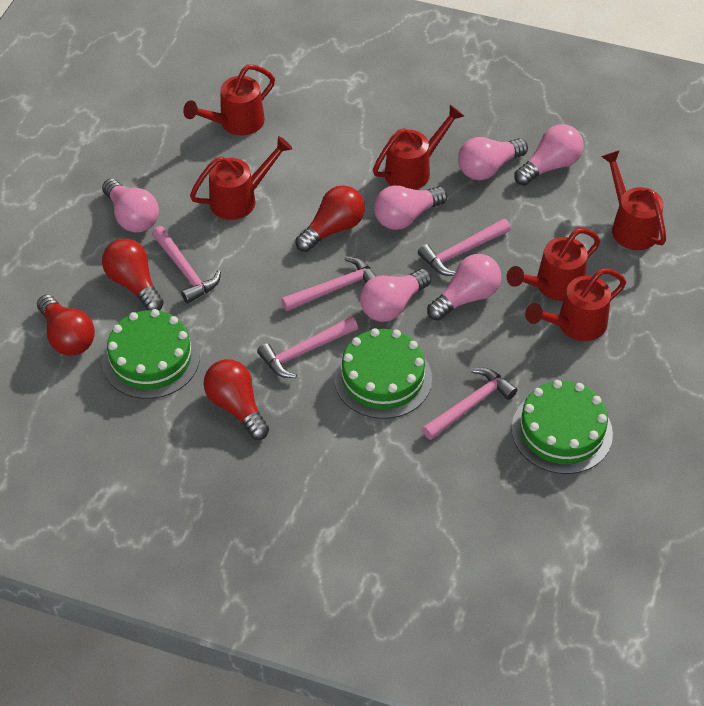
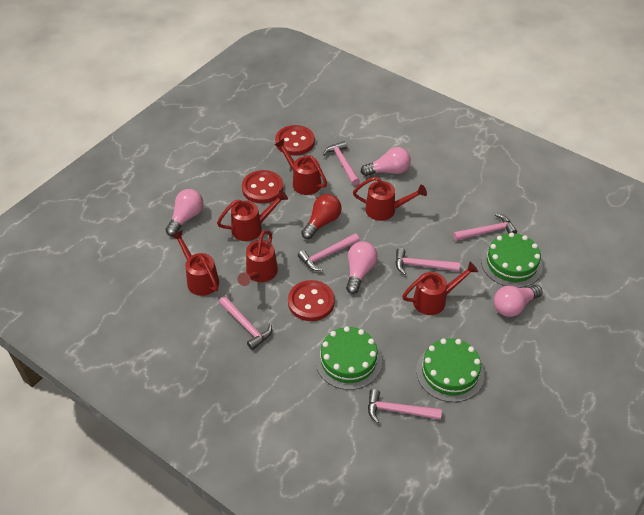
pink hammer: [152,226,221,304] [257,316,358,378] [281,256,376,311] [418,218,511,276] [422,368,518,440] = 5 -> [219,296,272,350] [298,233,360,271] [323,141,360,185] [368,389,442,423] [395,248,460,275] [453,213,517,241] = 6
pink light bulb: [102,178,159,233] [360,269,431,322] [374,185,448,230] [427,254,501,321] [458,137,528,180] [514,124,583,186] = 6 -> [165,189,204,236] [346,241,378,294] [361,147,411,176] [494,285,543,317] = 4
red button: none = 0 -> [242,170,283,204] [275,125,315,156] [288,280,335,321] = 3
red light bulb: [37,295,95,356] [102,239,164,311] [204,359,269,440] [295,185,365,252] = 4 -> [301,194,341,239] = 1

